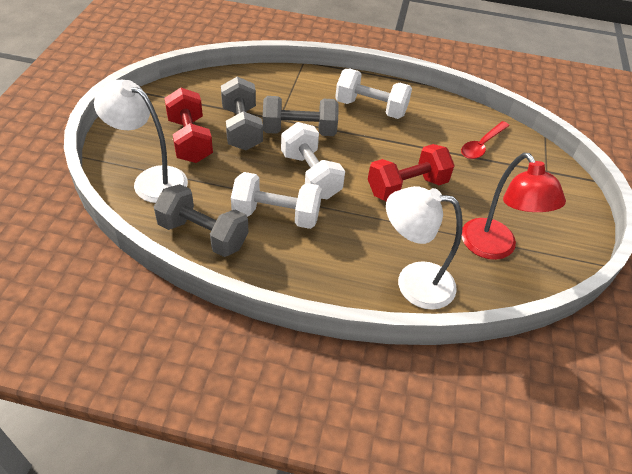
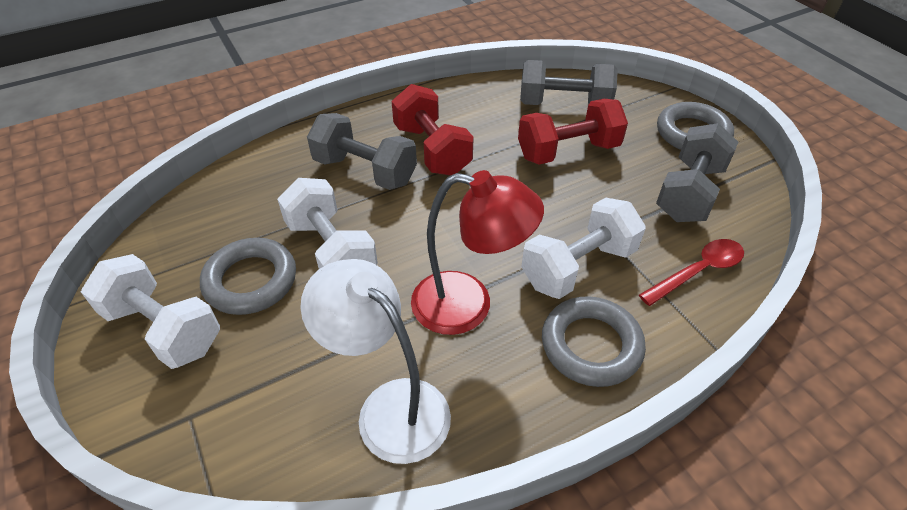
grey ring: none = 0 -> [200,238,296,315] [542,296,646,387] [657,102,734,150] = 3
white lamp: [94,80,188,203] [386,186,463,310] = 2 -> [300,259,451,464] = 1

